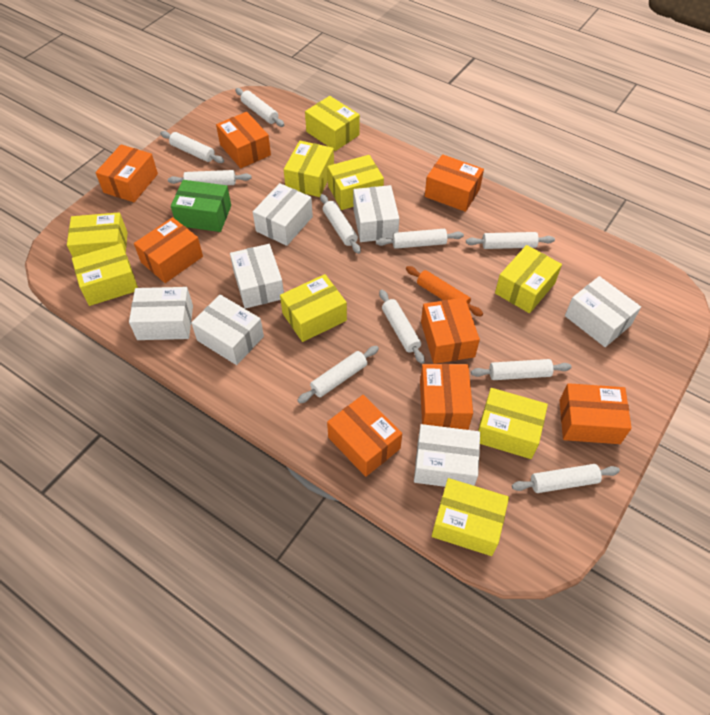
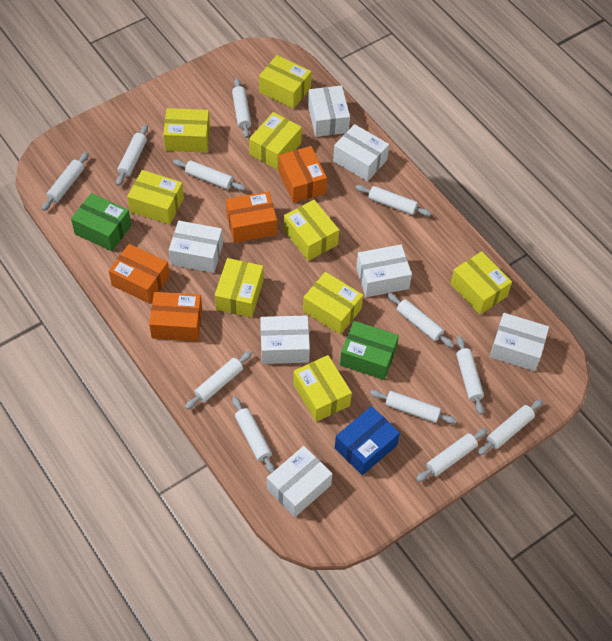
blue box: none = 0 -> [335,406,400,475] = 1
green box: [171,180,231,232] = 1 -> [71,193,131,251] [340,321,399,380] = 2
orange box: [95,145,158,202] [134,217,203,283] [216,112,271,168] [327,395,402,477] [420,364,473,430] [421,297,480,364] [425,154,484,212] [559,383,632,444] = 8 -> [109,244,170,304] [149,292,202,341] [226,191,277,243] [278,146,327,203] = 4
orange rolling pin: [406,266,483,316] = 1 -> none = 0
white rolling pin: [160,131,224,163] [168,170,252,185] [235,88,284,127] [297,346,379,403] [320,194,361,254] [376,229,464,249] [379,290,425,364] [466,232,555,249] [471,359,572,380] [512,464,620,493] = 10 -> [42,152,89,211] [116,125,148,186] [173,159,246,191] [185,351,252,409] [232,78,251,138] [232,397,275,473] [355,185,431,216] [370,390,457,424] [387,293,454,348] [416,428,488,482] [456,336,484,415] [478,399,543,455] = 12

